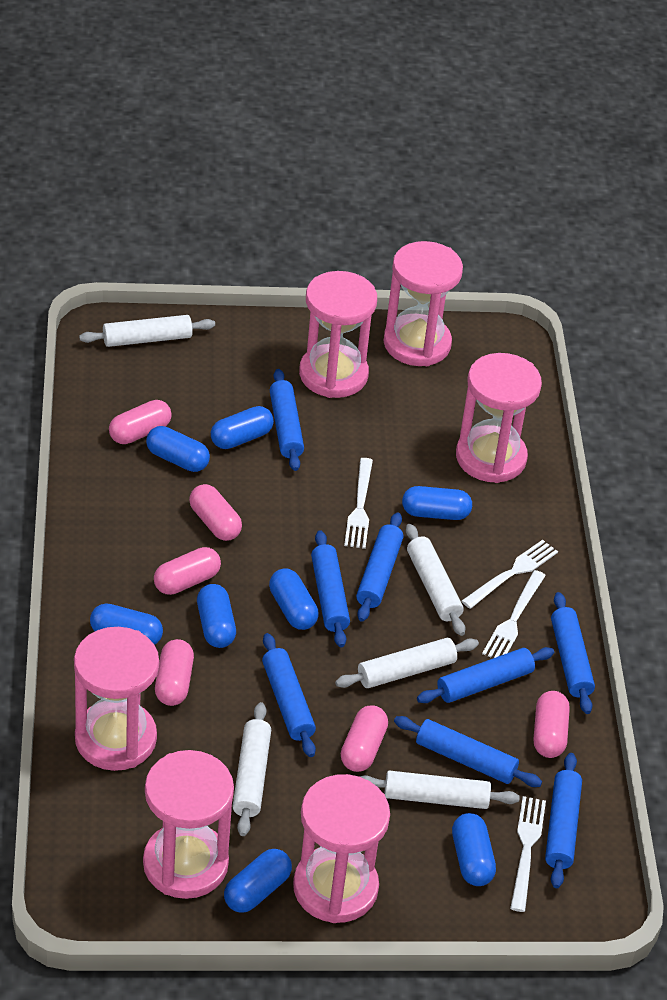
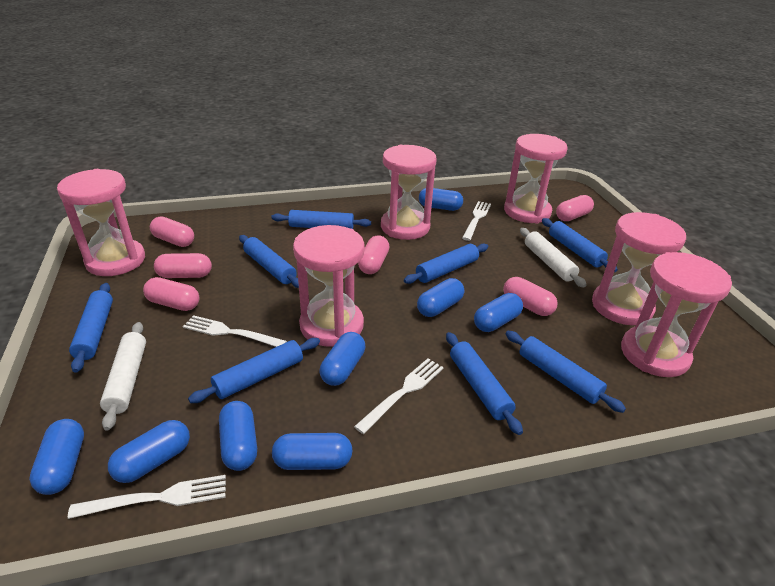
white rolling pin: [79,315,215,347] [233,702,271,836] [335,638,479,688] [360,771,520,809] [406,524,465,636] = 5 -> [100,322,146,431] [520,228,586,288] = 2

